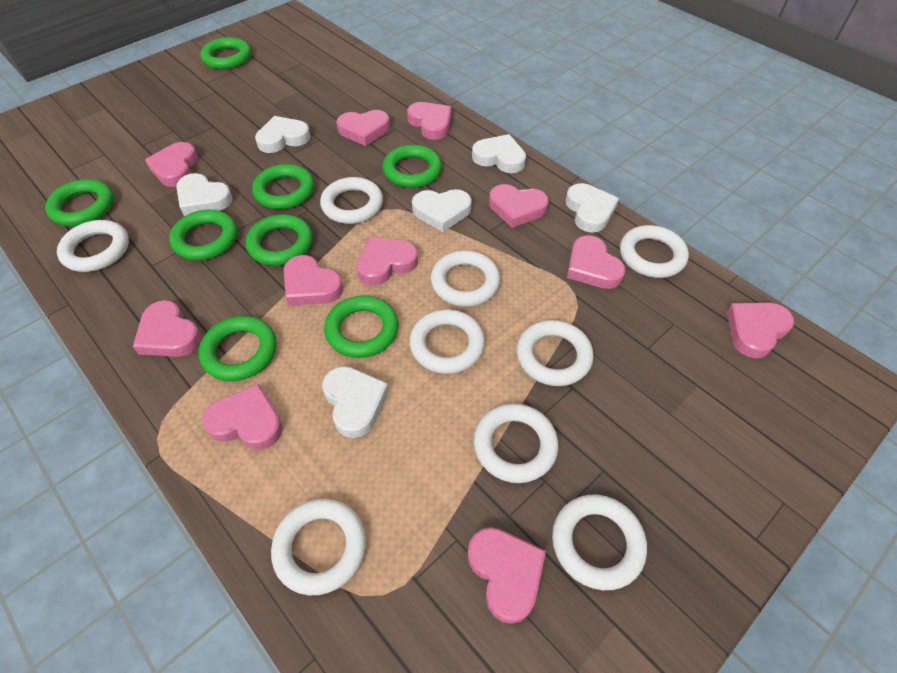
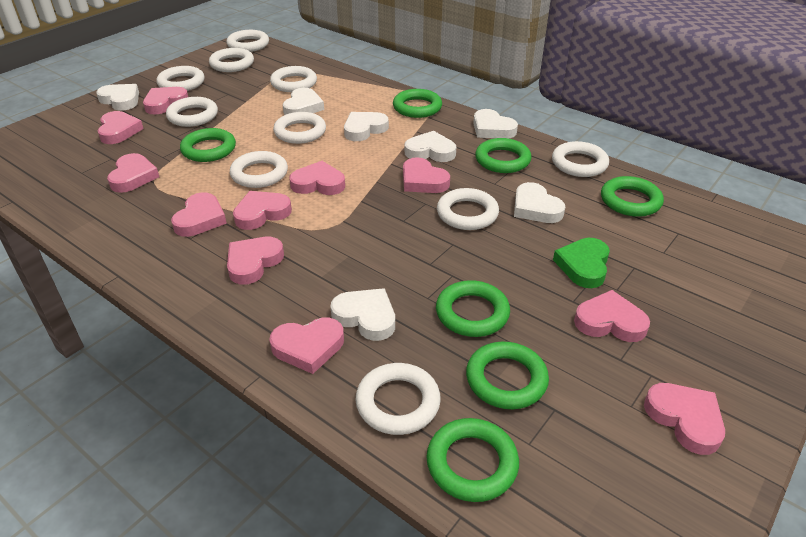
green heart: none = 0 -> [553,238,610,288] = 1
green ring: [45,179,114,226] [169,210,237,260] [198,316,276,381] [201,37,251,69] [246,214,313,266] [252,164,314,209] [324,295,399,358] [382,145,442,188] = 8 -> [180,128,236,162] [393,89,442,118] [426,418,519,502] [436,280,510,337] [466,342,549,409] [475,138,532,173] [601,176,664,217] = 7
white heart: [176,173,233,216] [255,116,311,153] [322,366,389,438] [412,189,472,232] [472,134,526,173] [565,183,619,232] = 6 -> [96,84,139,110] [283,88,324,115] [331,288,395,341] [344,112,389,141] [405,131,456,162] [473,109,518,138] [514,182,565,223] = 7
white ring: [57,220,129,272] [271,499,366,595] [320,177,383,224] [409,309,485,374] [431,251,500,307] [474,404,559,483] [517,320,594,386] [552,495,647,590] [620,225,689,278] = 9 -> [156,66,205,91] [166,97,218,127] [209,48,254,72] [227,30,269,52] [230,151,288,188] [270,66,317,92] [273,112,326,144] [355,363,441,435] [437,188,499,230] [552,141,609,177] = 10

